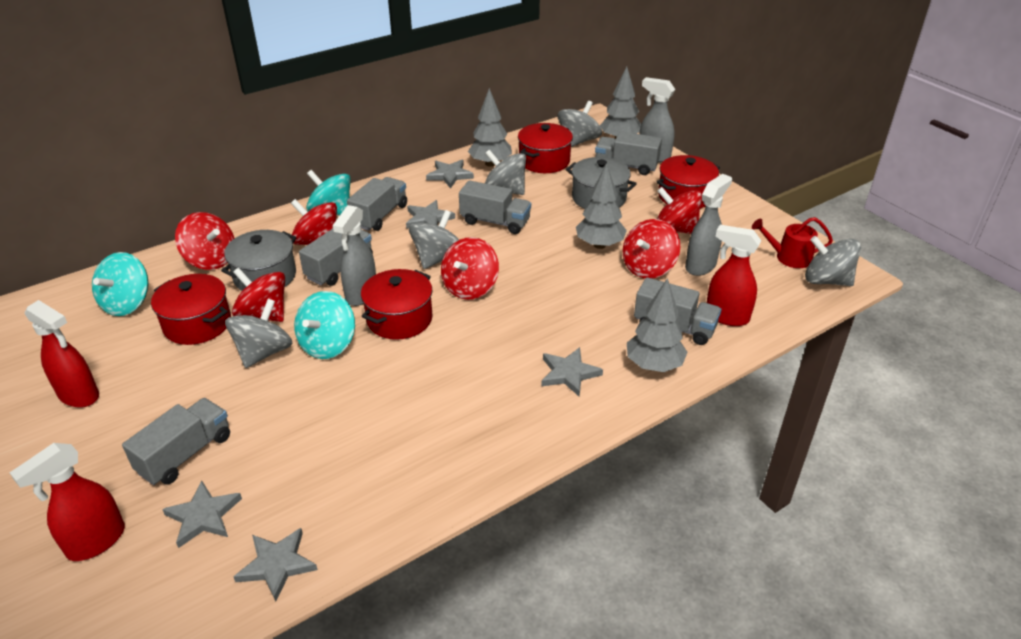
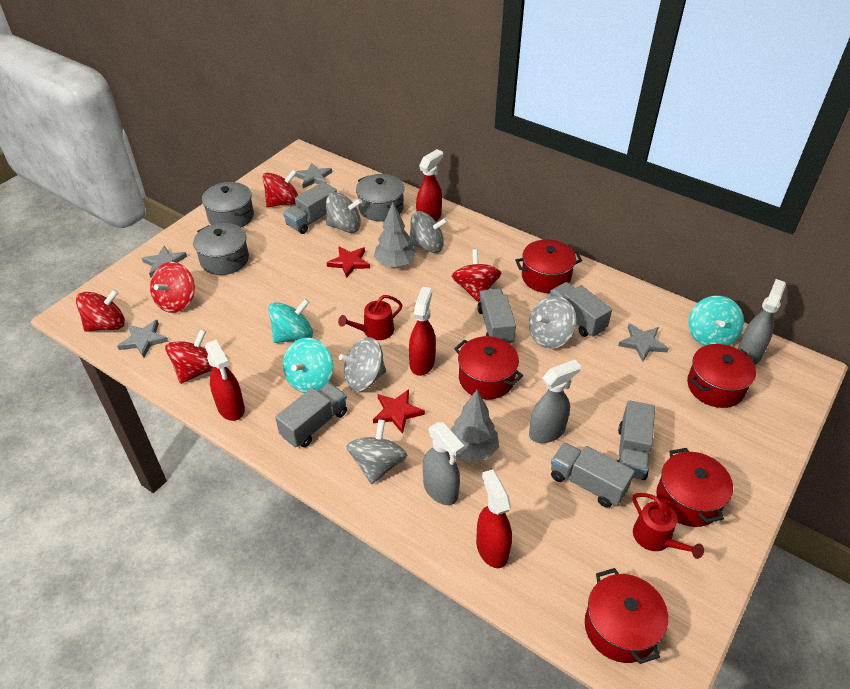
grey pot: [221,230,296,291] [566,157,637,209] = 2 -> [193,223,249,275] [202,182,254,227] [356,174,404,221] = 3
grey star: [162,481,242,548] [234,528,318,602] [406,200,455,229] [426,160,474,188] [541,347,603,396] = 5 -> [117,320,169,358] [142,246,187,278] [295,163,332,188] [618,323,669,362] = 4
grey tree: [468,88,512,167] [576,164,627,249] [600,66,641,139] [627,278,687,372] = 4 -> [374,202,416,267] [451,390,499,462] = 2
red pot: [151,274,231,345] [361,269,433,340] [518,123,573,173] [657,155,720,209] = 4 -> [454,336,523,399] [515,239,582,293] [585,568,668,664] [656,448,733,527] [687,344,756,408] = 5
red spinning top: [175,212,235,270] [232,268,285,322] [291,199,337,245] [441,237,499,300] [622,219,680,279] [657,187,702,234] = 6 -> [76,289,125,332] [150,262,195,313] [165,329,213,384] [263,169,299,207] [452,249,501,302] = 5
red spray bottle: [10,443,125,561] [25,300,99,408] [707,225,762,326] = 3 -> [205,340,245,421] [409,286,436,376] [416,149,443,222] [476,469,512,568] = 4
red star: none = 0 -> [327,246,370,278] [373,389,425,434] = 2
red watering can: [752,217,833,268] = 1 -> [338,295,403,340] [632,493,704,559] = 2

